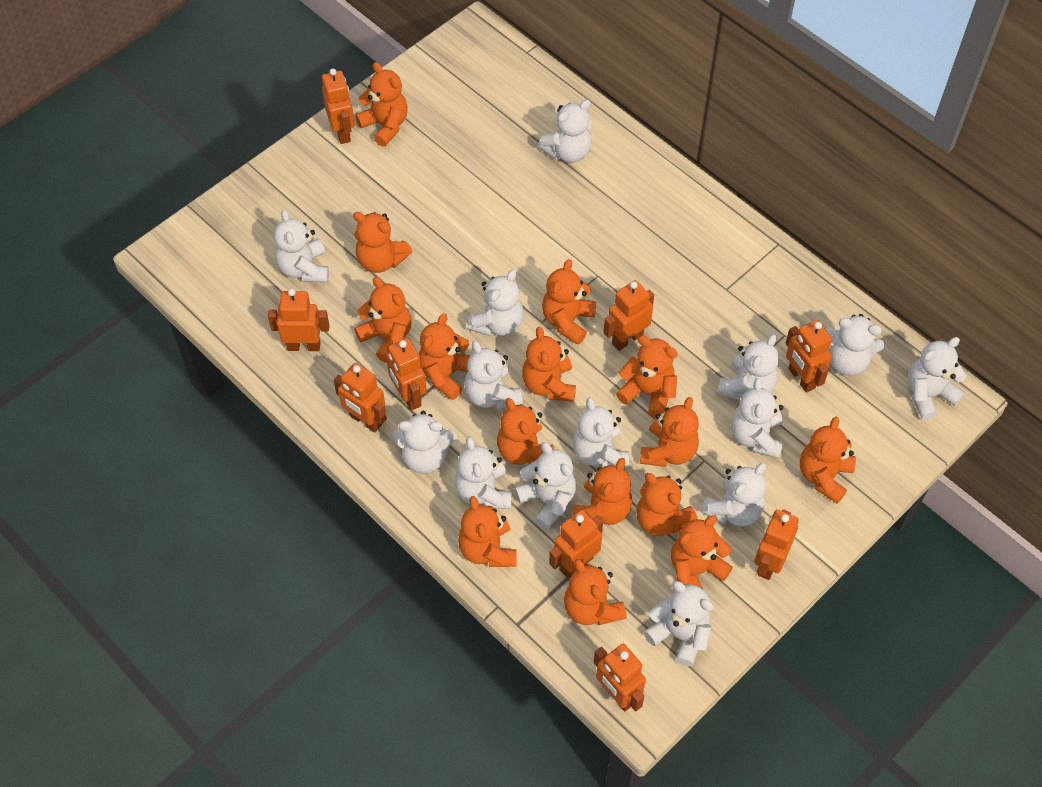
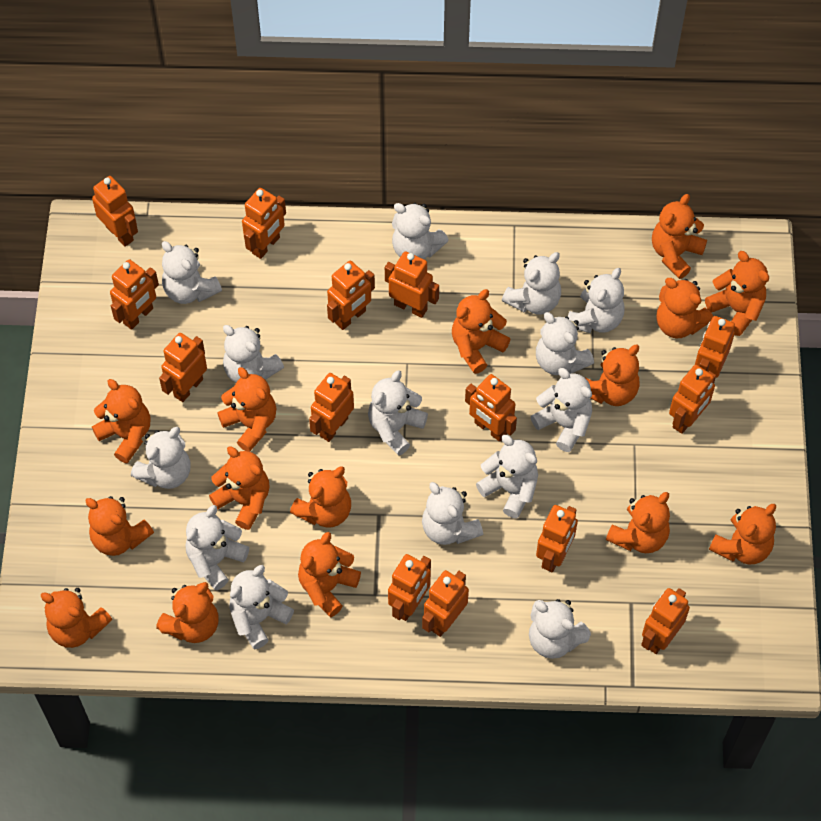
orange robot: [268,289,330,351] [322,69,355,144] [334,363,387,433] [386,338,427,411] [549,510,603,578] [594,644,646,712] [603,280,654,351] [754,509,799,580] [785,320,832,393] = 9 -> [92,176,138,247] [110,259,159,330] [159,333,207,402] [242,188,286,259] [309,373,354,442] [327,261,375,330] [385,251,439,318] [388,554,431,621] [422,570,469,637] [465,374,517,442] [536,505,578,572] [641,588,690,654] [669,365,716,434] [695,316,735,378] = 14

